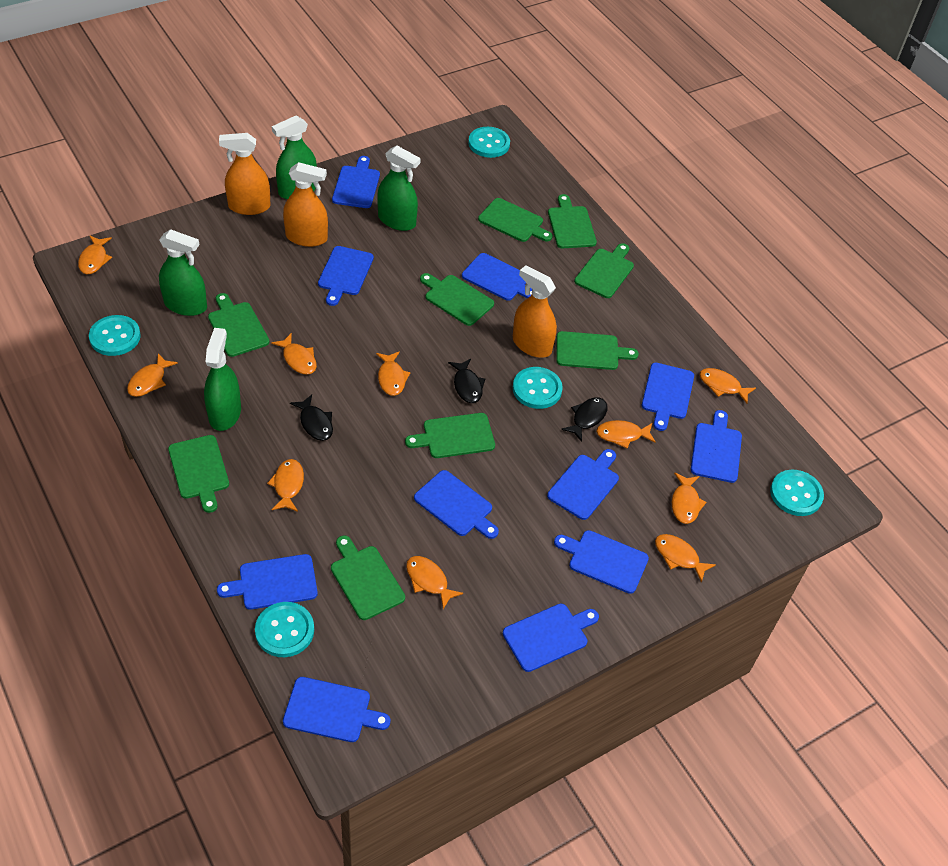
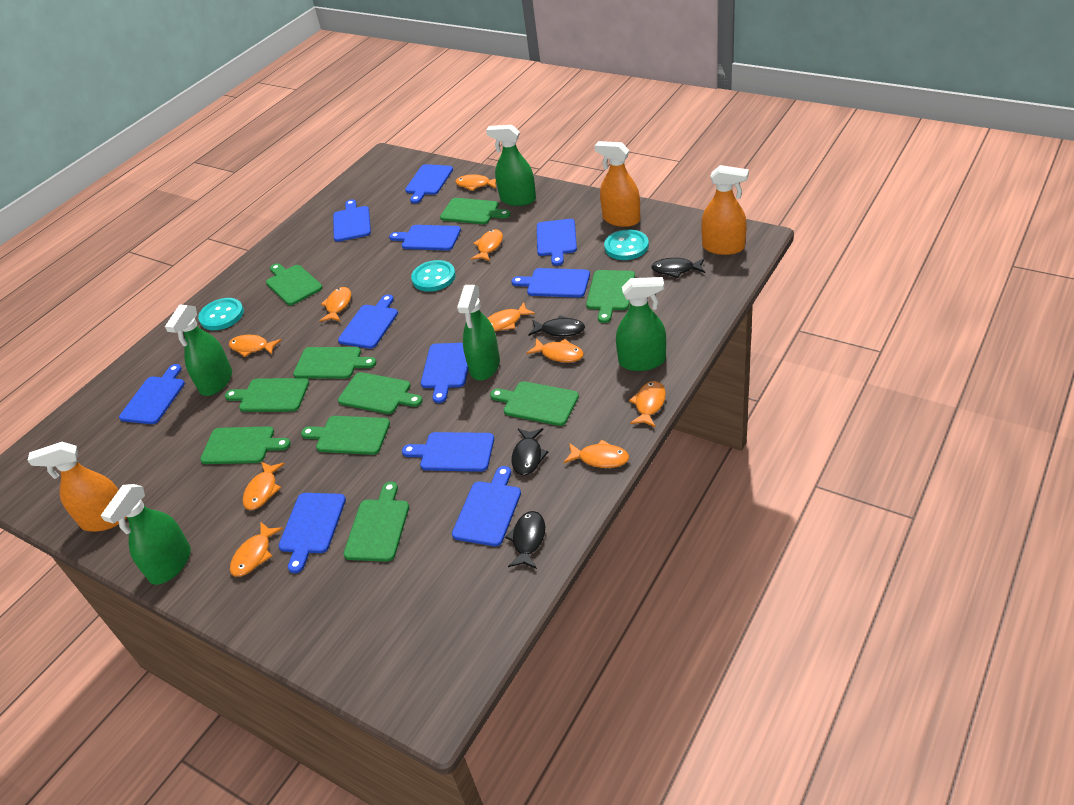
black fish: [290,394,333,441] [448,359,485,403] [561,397,607,442] = 3 -> [505,511,545,569] [512,428,549,476] [529,315,585,337] [651,258,705,278] = 4
green cutting board: [168,435,229,513] [208,293,269,357] [331,535,405,620] [405,413,495,458] [420,273,494,326] [478,198,553,242] [548,194,597,248] [556,331,639,370] [574,243,634,298] = 9 -> [200,426,291,464] [225,378,309,412] [266,263,323,305] [293,347,377,379] [301,416,390,455] [338,372,423,414] [344,481,409,562] [440,198,511,224] [490,381,579,426] [586,270,635,323] = 10
green spray bottle: [159,229,207,316] [204,328,241,431] [272,116,317,199] [377,146,421,231] = 4 -> [100,484,191,585] [165,304,232,396] [457,285,500,380] [486,125,536,206] [616,277,666,371] = 5
turquoise button: [89,315,141,356] [255,602,314,657] [468,127,510,158] [513,367,563,409] [770,470,824,516] = 5 -> [198,298,244,330] [411,260,456,292] [604,229,649,260] = 3

